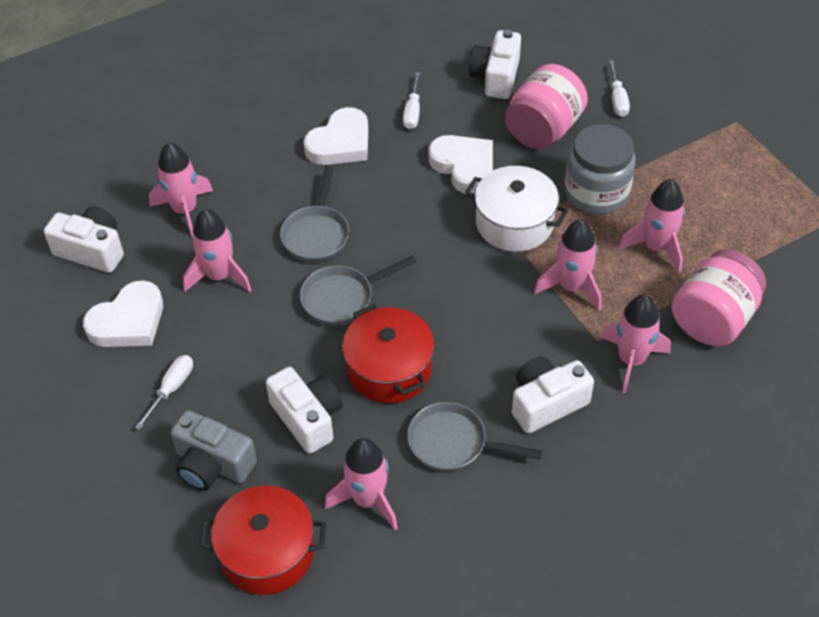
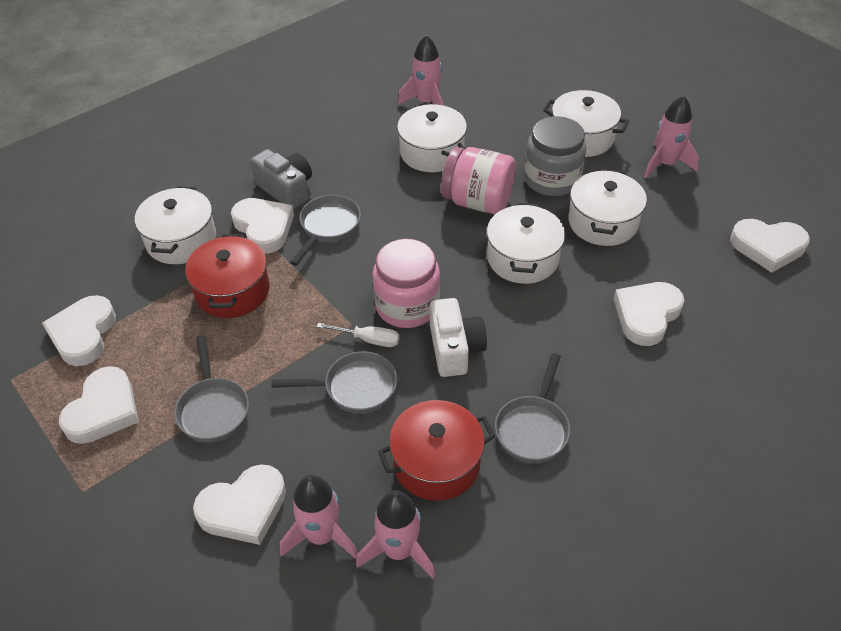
grey pan: [280,166,349,262] [300,256,417,326] [407,402,542,472] = 3 -> [174,335,249,442] [272,351,397,413] [290,195,361,266] [495,353,570,463] = 4
pink rocket: [149,142,213,237] [183,209,252,292] [325,438,398,530] [534,220,601,311] [600,294,671,393] [619,179,685,274] = 6 -> [280,475,358,560] [356,490,435,579] [398,35,443,105] [644,95,699,178] = 4
white camera: [44,206,124,273] [266,367,343,454] [469,29,521,99] [512,356,594,433] = 4 -> [430,298,487,377] = 1
white heart: [83,280,163,347] [303,107,368,165] [428,135,493,194] = 3 -> [42,295,116,366] [59,366,139,444] [193,464,286,545] [231,198,294,253] [614,282,684,346] [730,219,810,273] = 6
white pot: [465,166,568,252] = 1 -> [135,186,216,264] [397,104,467,172] [487,203,565,284] [543,90,629,157] [569,169,647,246] = 5
white screwdriver: [135,355,193,430] [403,72,421,129] [609,60,630,117] = 3 -> [317,323,399,347] = 1

